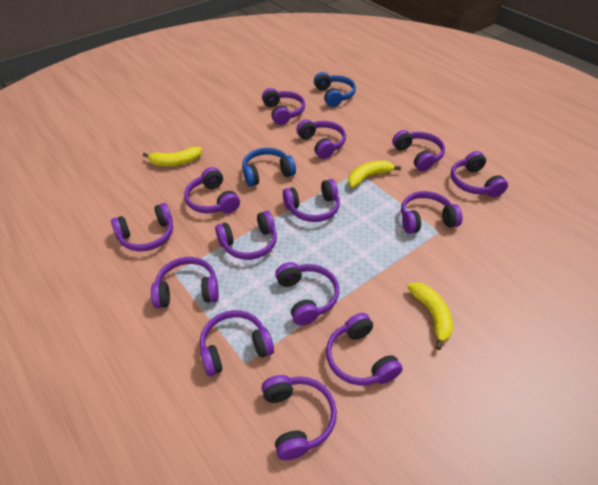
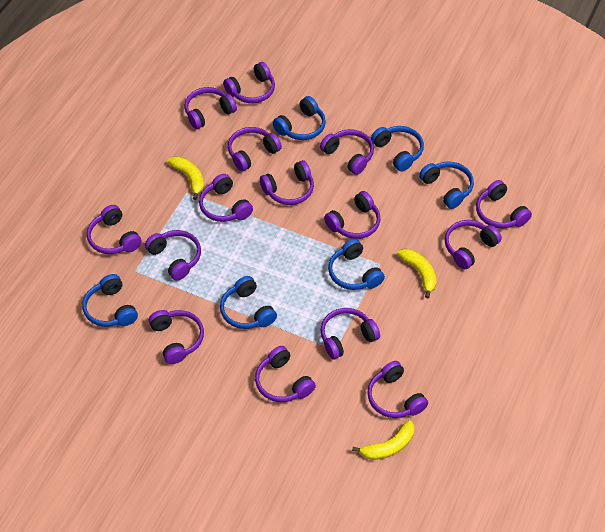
blue headphones: [242,148,296,187] [314,72,356,107] = 2 -> [82,274,138,327] [220,276,277,329] [273,96,326,140] [328,239,385,290] [371,126,424,172] [419,162,474,209] = 6
purple headphones: [111,203,173,251] [151,257,219,308] [184,167,240,213] [200,310,274,376] [215,211,277,260] [261,375,337,460] [262,88,305,125] [275,262,339,326] [283,179,340,222] [296,119,346,159] [326,313,403,386] [392,130,445,172] [401,191,462,234] [451,151,508,197] = 14 -> [87,205,142,254] [145,230,201,281] [149,310,204,364] [185,87,237,129] [199,174,253,222] [223,62,275,103] [228,127,282,172] [255,346,316,402] [260,160,314,205] [320,129,374,175] [321,308,380,359] [324,191,381,239] [367,361,428,418] [445,220,502,269] [476,180,532,228] = 15

